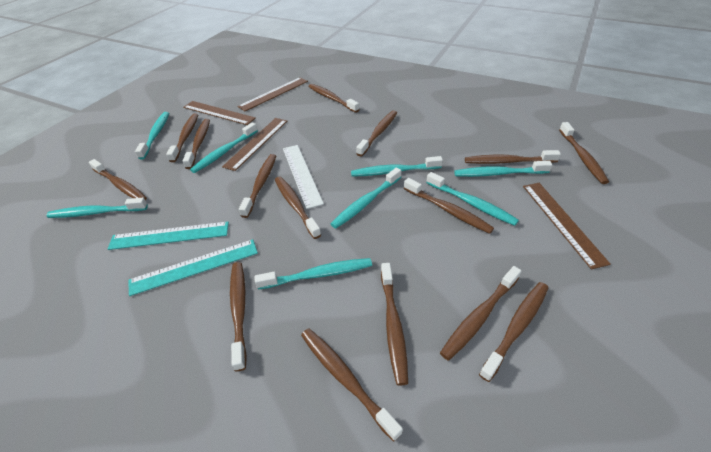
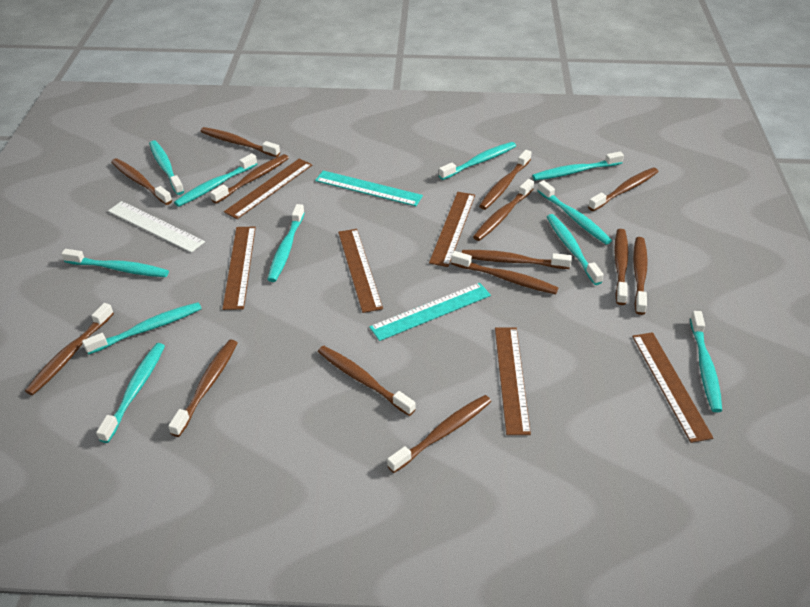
brown ruler: [183,101,256,125] [222,118,287,171] [237,77,308,111] [523,183,611,269] = 4 -> [222,227,256,310] [224,158,312,219] [338,229,383,313] [429,192,475,267] [495,327,531,435] [632,332,713,443] = 6
brown toothbrush: [89,159,147,200] [166,114,198,162] [183,119,210,169] [230,262,247,371] [239,154,276,218] [275,177,321,239] [301,328,403,442] [308,84,360,113] [356,111,397,157] [381,263,408,386] [404,178,494,234] [440,266,521,361] [465,150,561,164] [479,282,548,382] [559,122,609,184] = 15 -> [25,303,114,395] [111,158,172,205] [168,339,237,437] [200,127,280,157] [210,154,289,204] [318,346,416,416] [387,395,491,473] [451,251,558,294] [462,250,572,269] [473,179,534,241] [479,150,532,210] [588,167,658,211] [614,229,629,305] [633,237,648,315] = 14
turquoise toothbrush: [46,198,148,218] [135,112,169,160] [190,122,258,173] [254,258,372,290] [331,167,401,229] [351,156,443,177] [426,172,519,226] [454,161,552,177] = 8 -> [61,249,169,277] [82,302,202,355] [96,343,165,443] [149,140,184,195] [174,153,257,207] [267,204,305,282] [439,142,516,180] [532,151,624,181] [537,180,612,245] [547,214,604,285] [690,311,722,412] = 11

